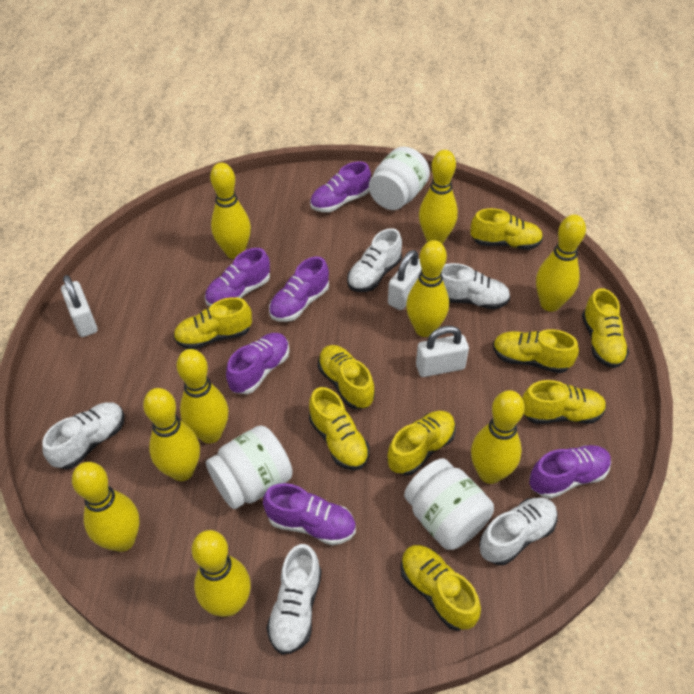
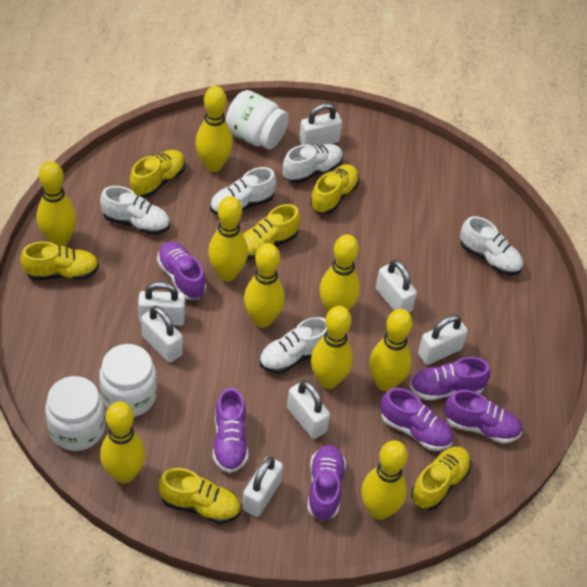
white padlock: [61,275,97,337] [388,250,421,310] [416,326,469,377] = 3 -> [138,282,185,326] [141,306,183,363] [242,456,283,517] [287,380,330,439] [299,103,342,146] [376,260,417,313] [418,315,468,365] = 7
yellow shoe: [173,297,252,349] [309,387,370,470] [318,345,375,409] [387,411,456,476] [401,545,481,631] [470,208,543,250] [493,329,579,373] [522,380,606,424] [582,288,629,368] = 9 -> [20,242,99,280] [130,150,185,197] [158,468,241,524] [243,204,300,259] [310,164,359,214] [411,446,471,510] = 6

